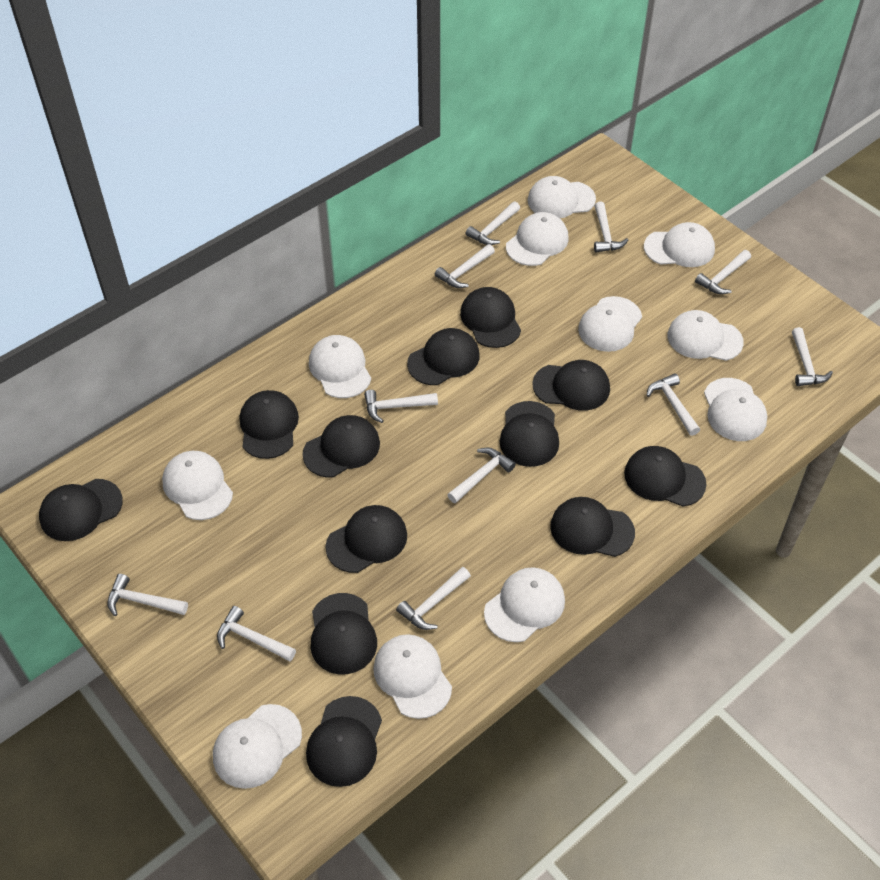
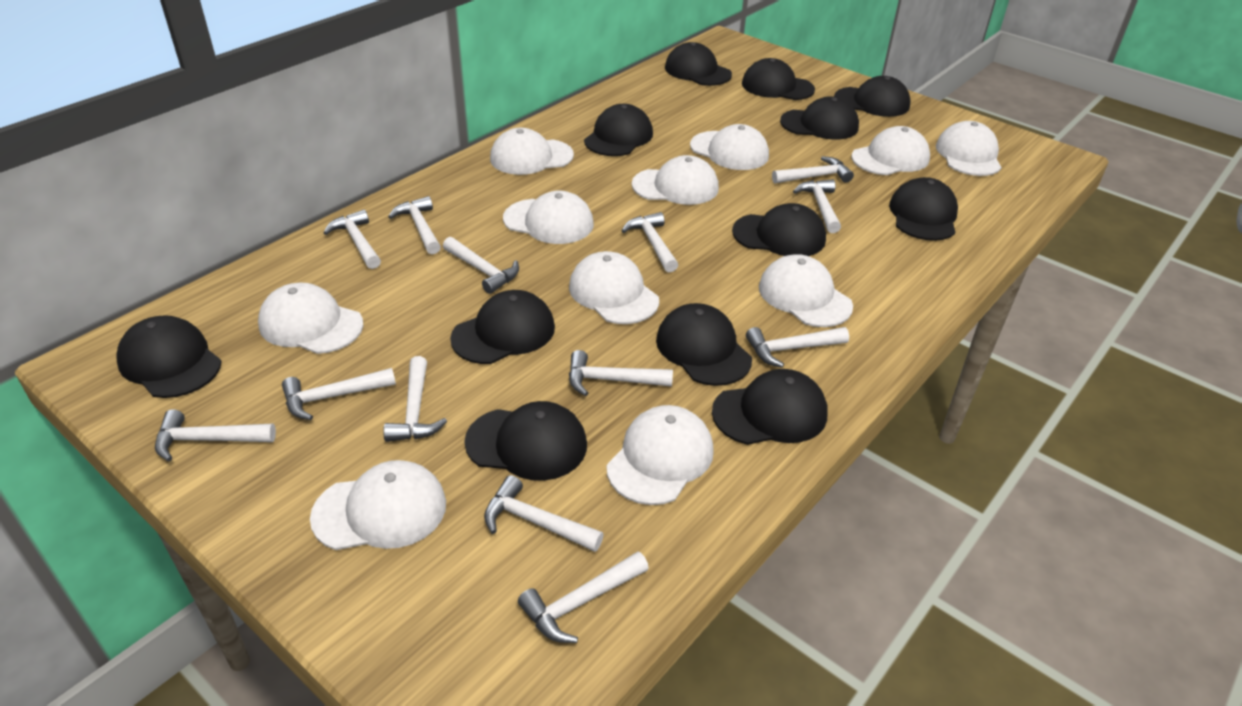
white hammer: [107,574,188,616] [217,606,296,662] [364,390,438,423] [396,567,471,630] [435,244,495,288] [447,448,516,504] [465,201,520,245] [594,201,628,252] [646,373,700,436] [695,250,751,294] [792,327,833,386] = 11 -> [155,409,276,461] [282,368,396,420] [323,210,381,269] [383,356,447,442] [388,196,441,254] [443,237,519,294] [484,475,604,552] [518,551,649,643] [569,350,673,396] [622,212,678,272] [746,327,849,368] [772,156,854,184] [793,179,841,233] = 13

